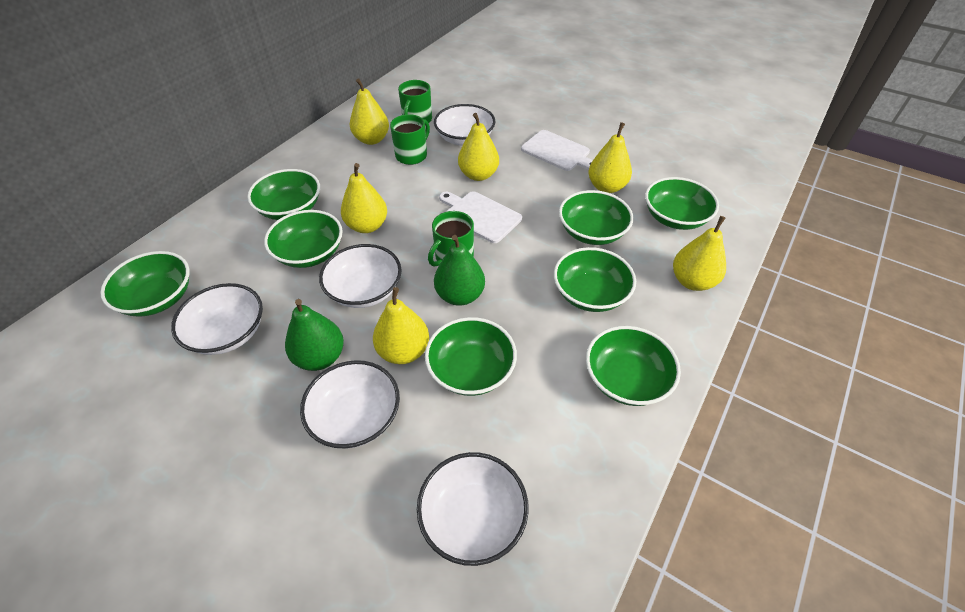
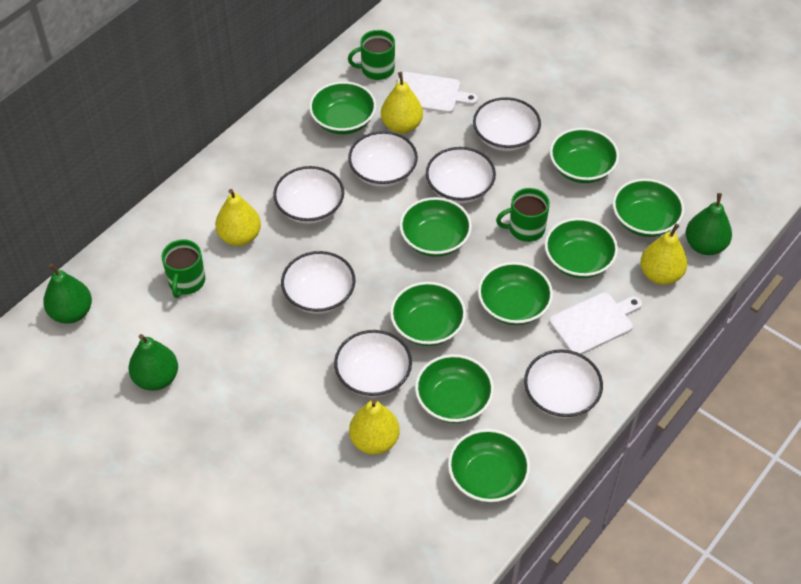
green bowl: [100,251,190,317] [247,169,320,220] [264,210,343,268] [425,317,517,396] [554,247,636,312] [559,190,633,245] [586,326,681,406] [645,177,719,230] = 8 -> [309,81,376,134] [390,282,466,346] [400,197,472,257] [415,354,494,423] [448,429,530,503] [478,262,553,325] [545,218,618,278] [550,128,619,183] [613,179,684,237] = 9
green pear: [285,299,344,371] [434,235,485,306] = 2 -> [43,263,92,324] [129,334,178,391] [686,193,732,255] = 3
white bowl: [171,283,263,355] [300,360,400,448] [319,244,402,308] [417,452,529,566] [434,104,495,146] = 5 -> [273,166,344,224] [281,251,356,314] [334,330,412,397] [348,131,418,187] [426,147,496,203] [473,97,541,151] [524,349,603,418] = 7
yellow pear: [341,163,387,233] [350,78,389,145] [373,287,429,364] [458,113,499,181] [588,122,632,193] [673,216,726,291] = 6 -> [215,189,261,246] [349,399,400,455] [381,72,423,134] [640,224,688,285] = 4

